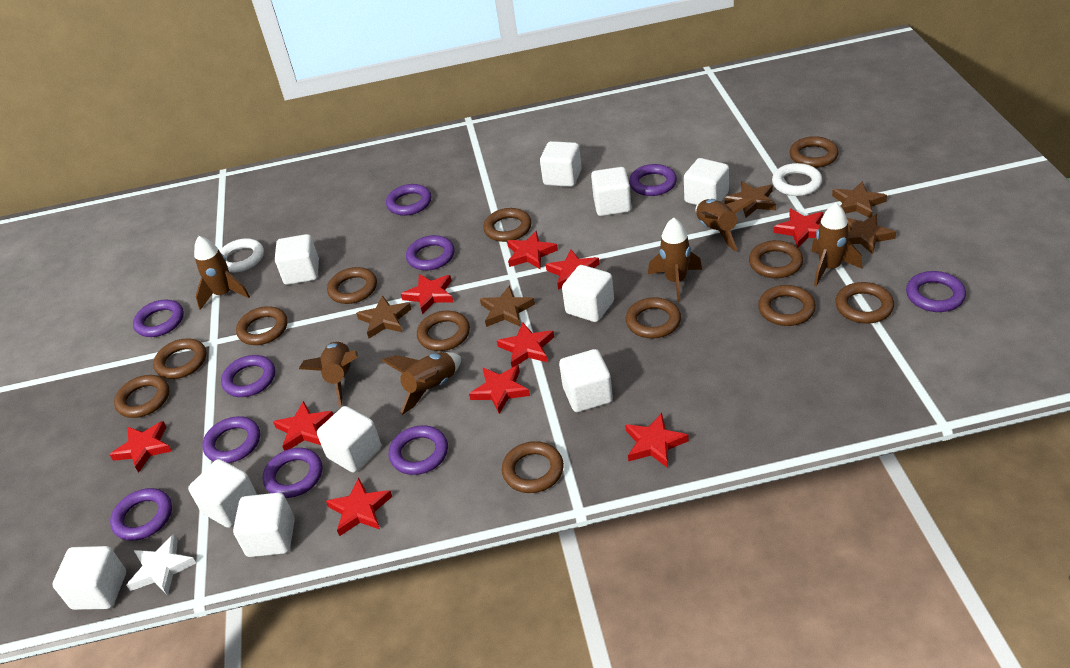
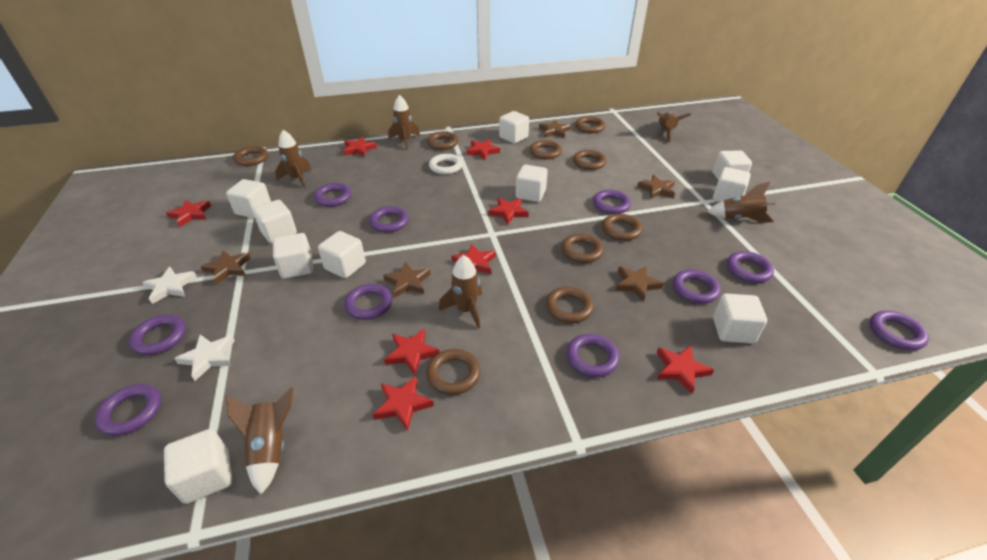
brown ring: [114,375,169,418] [153,338,206,379] [236,306,288,345] [327,267,377,304] [417,311,470,351] [483,208,532,242] [502,441,564,493] [626,297,681,339] [749,240,803,278] [758,285,816,326] [789,136,839,168] [835,282,894,324] = 12 -> [233,146,268,166] [426,349,481,395] [427,131,459,150] [529,140,562,159] [546,287,594,323] [561,233,604,263] [573,150,607,170] [575,116,605,133] [602,214,643,241] = 9
red star: [110,421,172,473] [273,401,333,451] [326,477,392,536] [401,274,453,315] [469,365,530,414] [497,322,554,368] [507,231,558,269] [546,250,599,290] [625,413,689,468] [774,209,823,248] = 10 -> [166,200,211,227] [343,136,377,157] [373,376,434,431] [384,328,440,375] [451,244,496,274] [466,139,500,160] [488,198,529,225] [657,345,714,394] = 8
white ring: [220,238,264,272] [772,163,822,196] = 2 -> [429,154,463,174] = 1
white star: [126,534,196,596] = 1 -> [142,267,197,304] [174,335,235,381] = 2

